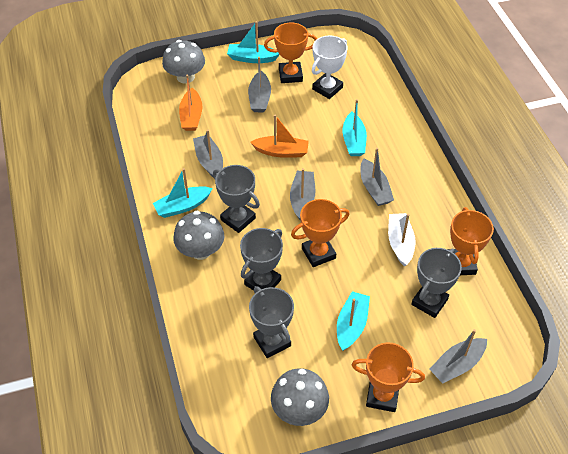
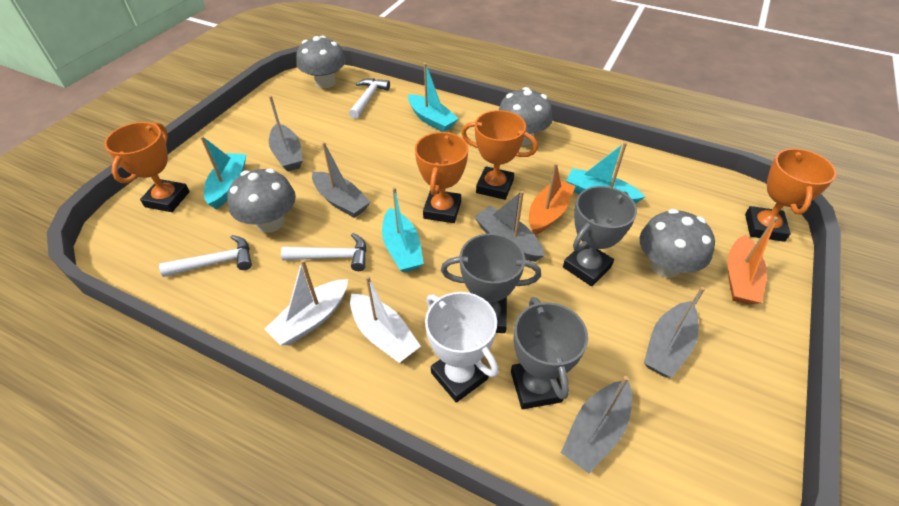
grey mushroom: [162,40,205,84] [173,211,224,260] [271,368,329,426] = 3 -> [227,168,296,233] [296,36,346,88] [499,87,553,145] [640,209,715,278] = 4
grey trophy: [213,165,260,233] [240,228,283,291] [249,286,294,358] [411,248,462,318] = 4 -> [441,233,541,333] [511,297,588,409] [563,186,637,286] = 3
white boat: [388,213,416,267] = 1 -> [264,260,348,345] [350,276,421,363] = 2
white hammer: none = 0 -> [159,235,252,277] [281,233,367,271] [349,78,390,119] = 3

